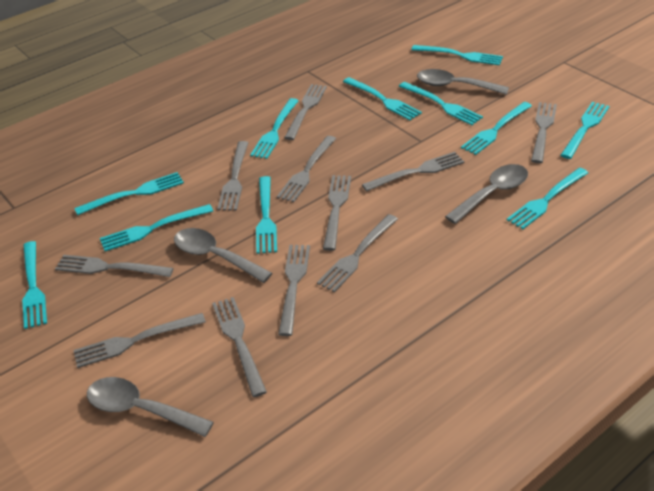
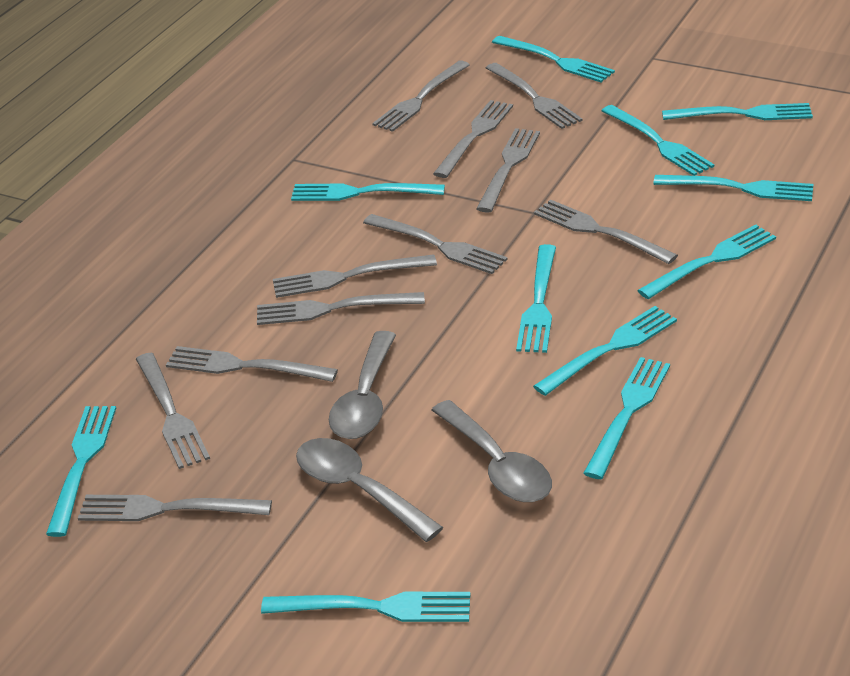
grey spoon: [87,377,214,437] [174,228,272,283] [417,69,509,95] [445,164,528,224] = 4 -> [296,438,443,542] [329,331,396,439] [432,400,552,502] = 3

